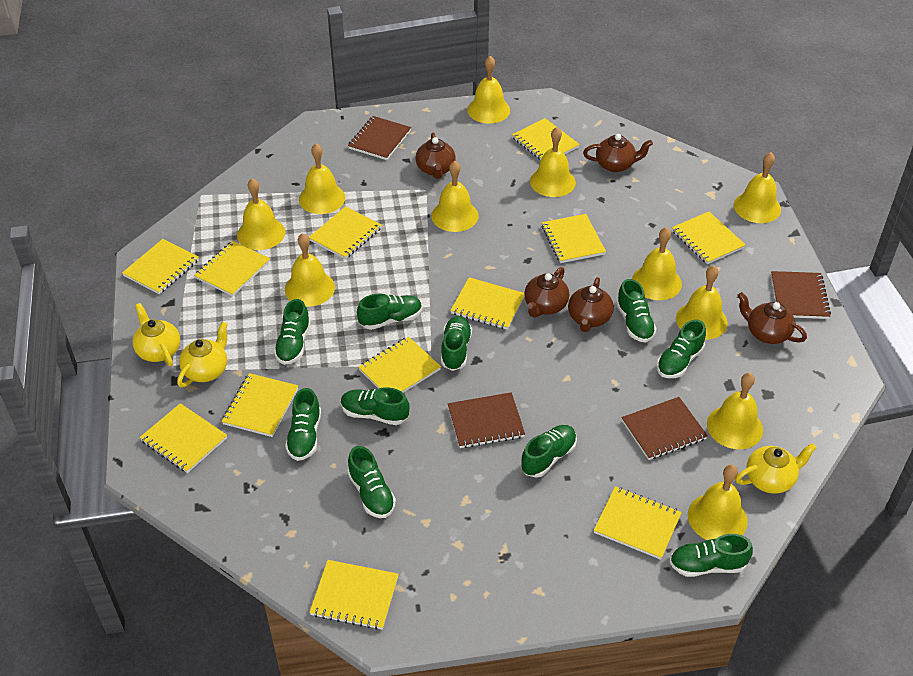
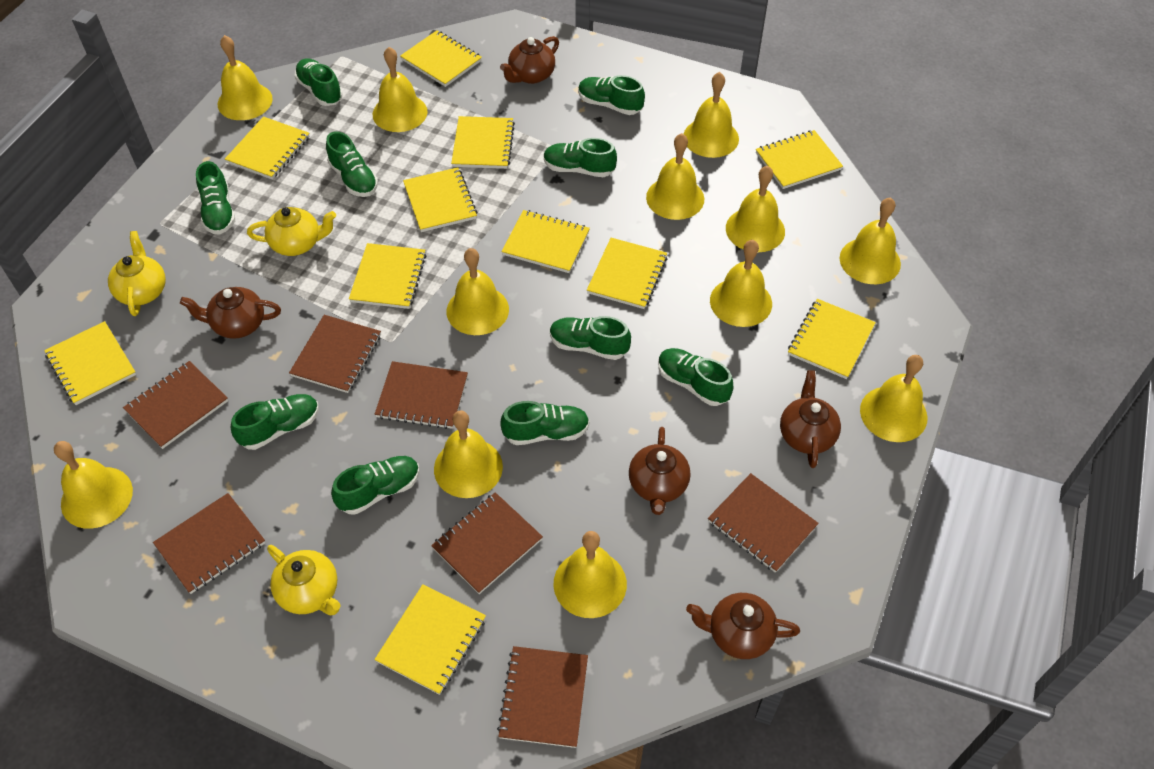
brown notebook: [348,116,411,160] [448,392,525,448] [622,397,708,460] [771,271,831,319] = 4 -> [123,361,228,449] [153,493,265,594] [289,315,381,393] [375,361,468,429] [431,492,543,594] [497,646,588,748] [708,473,819,573] = 7
yellow bell: [237,178,285,250] [285,233,335,307] [299,143,345,214] [431,161,479,232] [467,56,510,124] [530,127,576,197] [632,227,682,300] [676,265,728,340] [688,465,748,540] [707,373,763,449] [734,152,781,223] = 11 -> [54,441,133,529] [218,35,273,120] [373,47,428,132] [434,411,503,498] [447,248,509,335] [553,531,627,618] [646,133,704,220] [684,72,739,158] [710,240,772,327] [726,166,785,252] [840,197,901,284] [860,355,927,442] = 12
yellow notebook: [122,239,199,294] [140,403,227,473] [194,241,270,296] [222,373,298,437] [309,206,382,259] [309,560,399,630] [358,336,441,393] [450,277,525,330] [512,118,580,160] [542,214,606,263] [594,486,682,560] [672,212,746,264] = 12 -> [44,321,136,405] [225,116,310,179] [349,243,426,309] [374,584,486,695] [400,30,482,87] [403,167,477,232] [451,116,515,169] [501,210,590,273] [587,238,667,309] [756,130,843,189] [788,299,876,379] = 11

